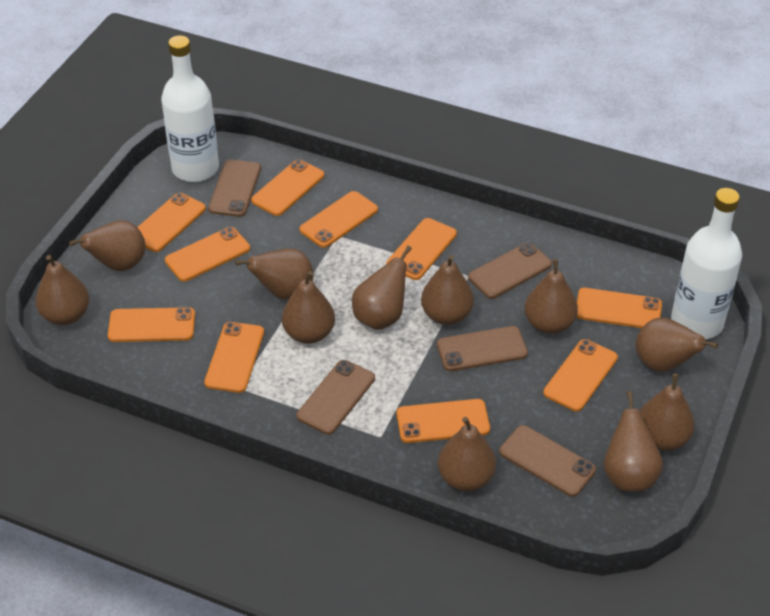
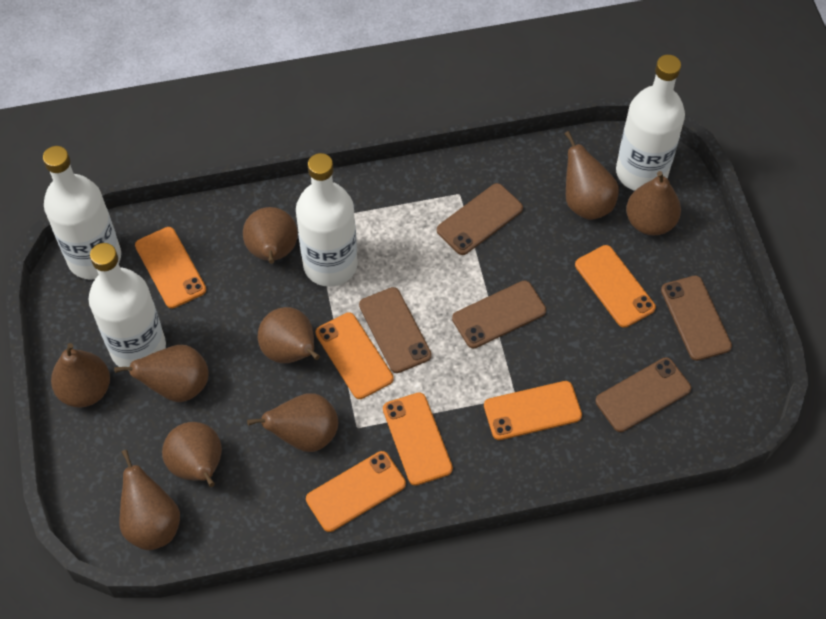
brown pear: [36,255,89,325] [69,220,146,271] [235,248,314,300] [282,271,335,344] [352,246,412,330] [421,255,474,325] [438,417,496,491] [525,259,578,334] [604,391,663,491] [636,318,718,372] [640,373,695,451] = 11 -> [51,343,110,408] [114,345,209,402] [119,449,180,550] [162,422,222,487] [243,207,297,264] [247,393,338,452] [258,307,320,363] [564,131,619,220] [626,171,681,235] = 9
orange phone: [108,307,195,342] [137,193,206,252] [165,227,250,282] [204,322,264,393] [251,159,324,216] [300,191,378,248] [386,218,457,280] [397,399,490,443] [543,339,618,411] [577,288,662,328] = 10 -> [135,227,206,308] [306,451,406,532] [316,312,394,399] [383,392,453,486] [484,381,582,440] [575,245,656,328] = 6
white bottle: [161,35,219,182] [671,188,742,339] = 2 -> [43,146,121,280] [89,243,166,371] [296,153,358,287] [616,55,685,191] = 4

